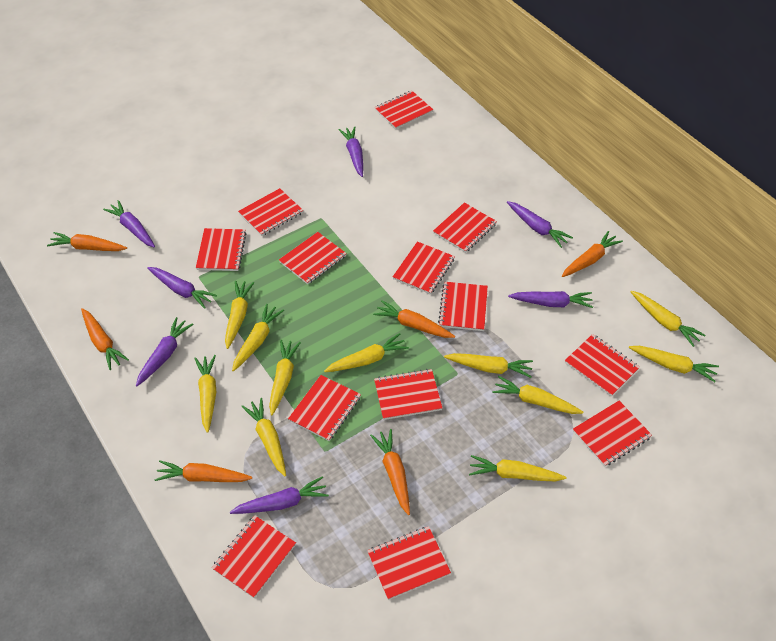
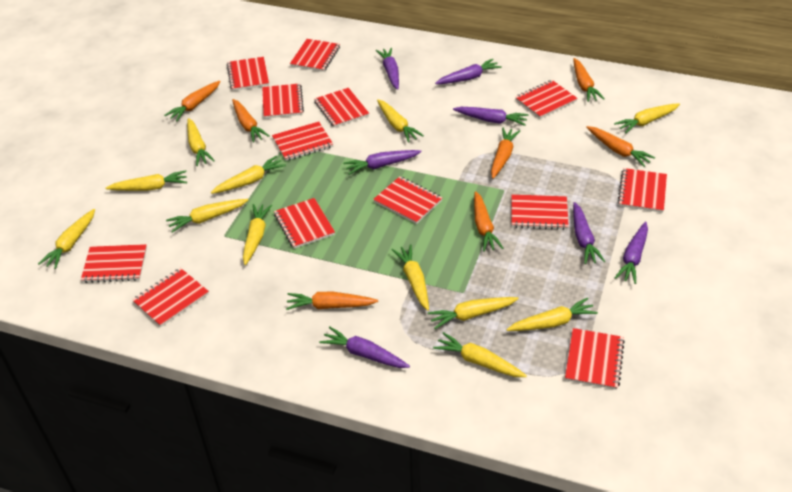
orange carrot: [47,232,127,251] [81,308,129,370] [154,460,252,482] [370,429,410,515] [373,300,455,338] [562,231,623,277] = 6 -> [164,81,221,122] [232,99,270,142] [286,292,378,310] [474,191,504,252] [491,128,520,179] [573,58,605,102] [586,126,655,167] = 7
yellow carrot: [194,355,216,433] [225,281,254,349] [232,304,284,371] [241,398,286,476] [269,340,301,415] [324,333,409,372] [444,353,533,378] [469,455,567,481] [492,376,583,414] [629,346,719,382] [631,291,706,347] = 11 -> [38,209,95,269] [106,170,187,191] [166,199,248,233] [187,118,215,166] [211,156,286,194] [243,204,272,265] [377,99,424,142] [392,244,429,311] [428,297,519,329] [433,332,527,377] [506,298,598,331] [614,103,680,134] = 12

